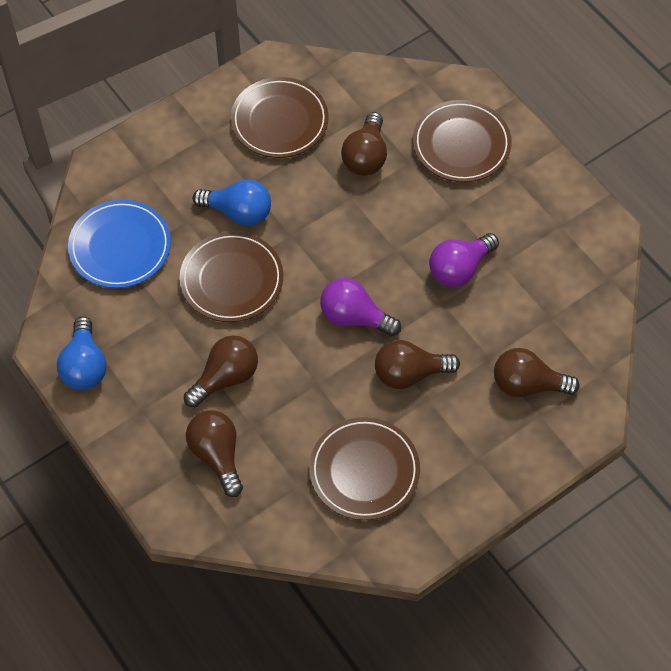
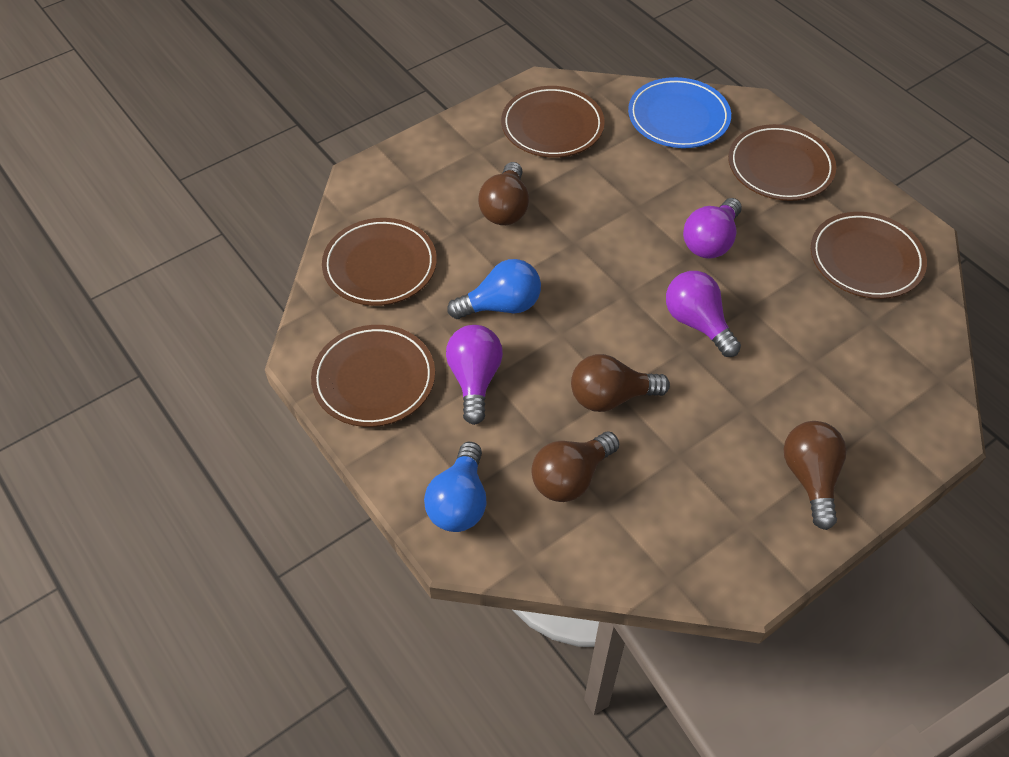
brown light bulb: [184,335,258,408] [186,410,243,497] [341,112,387,176] [375,340,460,389] [494,348,580,397] = 5 -> [478,162,529,225] [532,431,619,502] [571,354,670,412] [784,421,846,530] = 4
brown plate: [179,232,283,322] [231,77,329,158] [309,417,420,520] [413,100,512,182] = 4 -> [311,325,435,427] [322,218,437,306] [501,86,605,158] [728,124,836,201] [811,212,927,299] = 5
purple light bulb: [320,278,401,336] [429,233,499,287] = 2 -> [446,325,503,425] [666,271,741,357] [683,198,742,259] = 3

